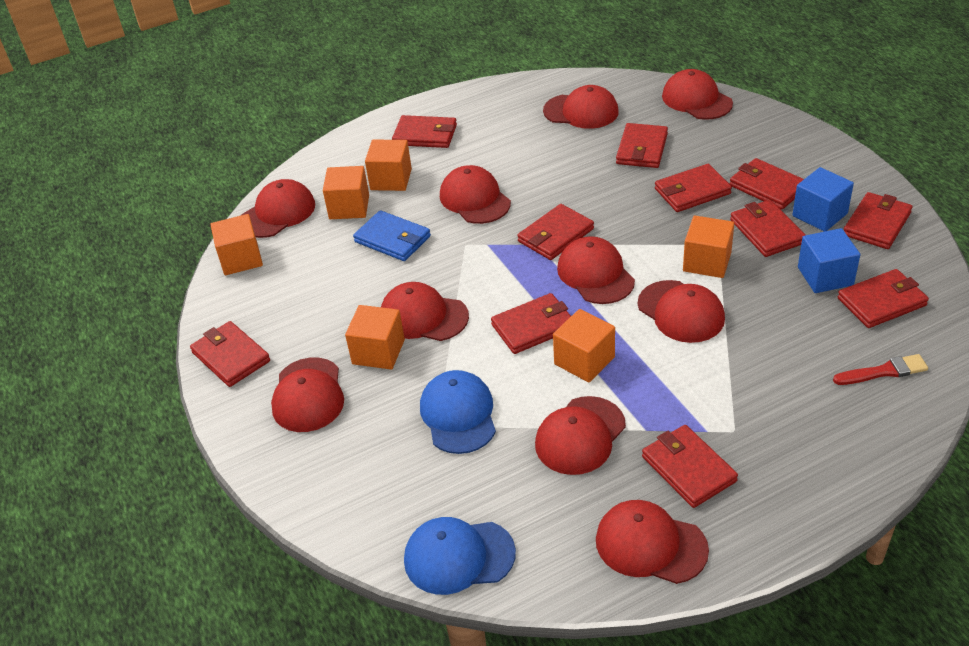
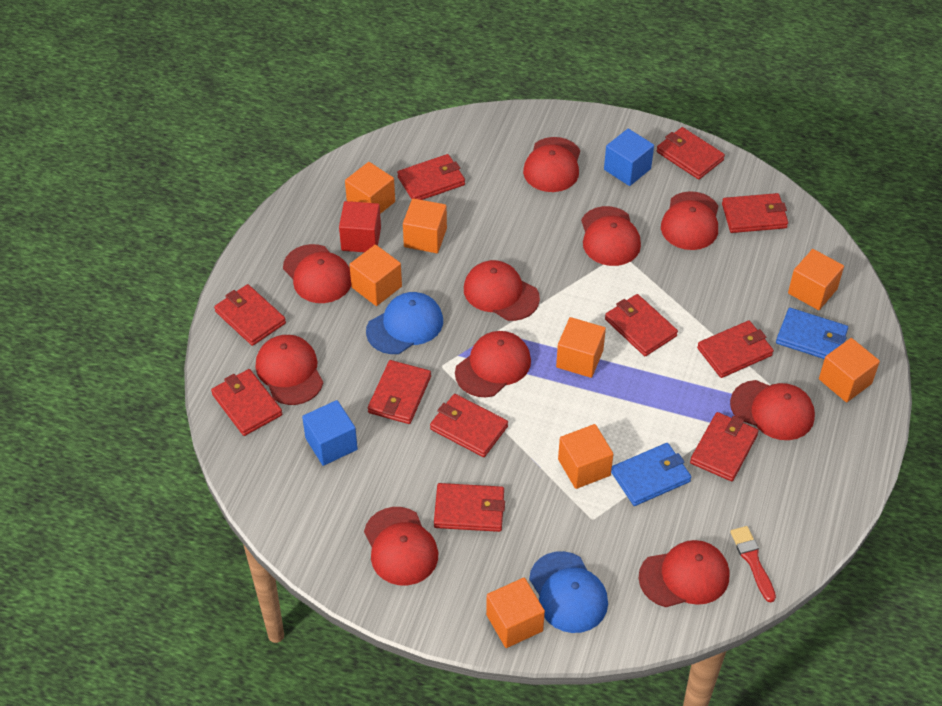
blue wallet: [353,210,431,261] = 1 -> [611,443,691,506] [776,308,848,359] = 2
orange cube: [210,214,263,275] [323,166,369,219] [345,305,405,369] [365,140,412,191] [553,309,615,383] [683,215,734,278] = 6 -> [345,162,395,214] [349,245,402,306] [403,198,447,253] [486,578,545,648] [556,317,606,378] [558,424,613,489] [788,249,844,310] [819,338,880,402] = 8
red cube: none = 0 -> [339,201,381,252] = 1

